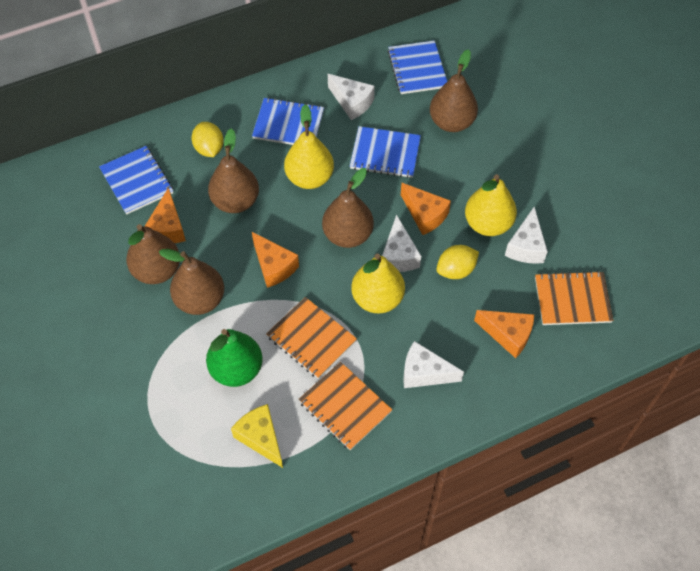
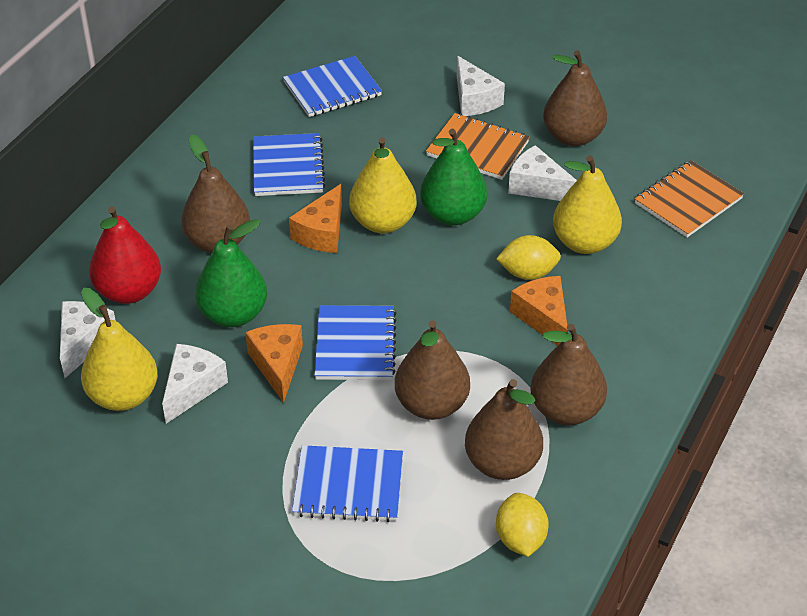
green pear: [206,329,263,387] = 1 -> [195,219,267,327] [420,129,487,225] = 2
orange cheese: [144,187,186,243] [252,232,299,288] [401,183,451,235] [474,310,534,358] = 4 -> [245,324,303,403] [289,184,342,253] [510,276,568,346] = 3
orange notebook: [266,297,357,379] [298,362,392,450] [535,271,613,325] = 3 -> [426,113,530,180] [635,160,744,237] = 2
red pear: none = 0 -> [89,206,161,304] = 1
yellow cheese: [231,404,283,468] = 1 -> none = 0

